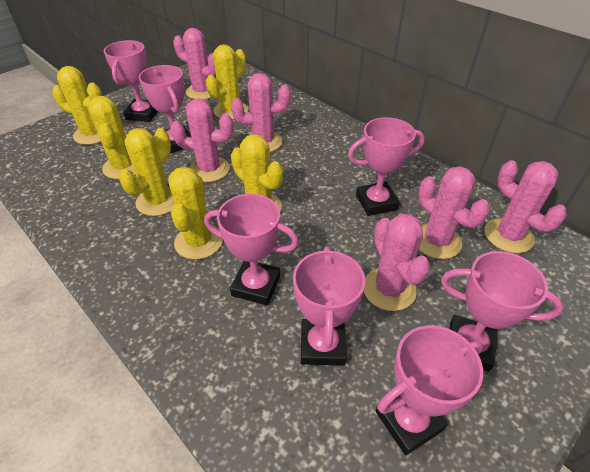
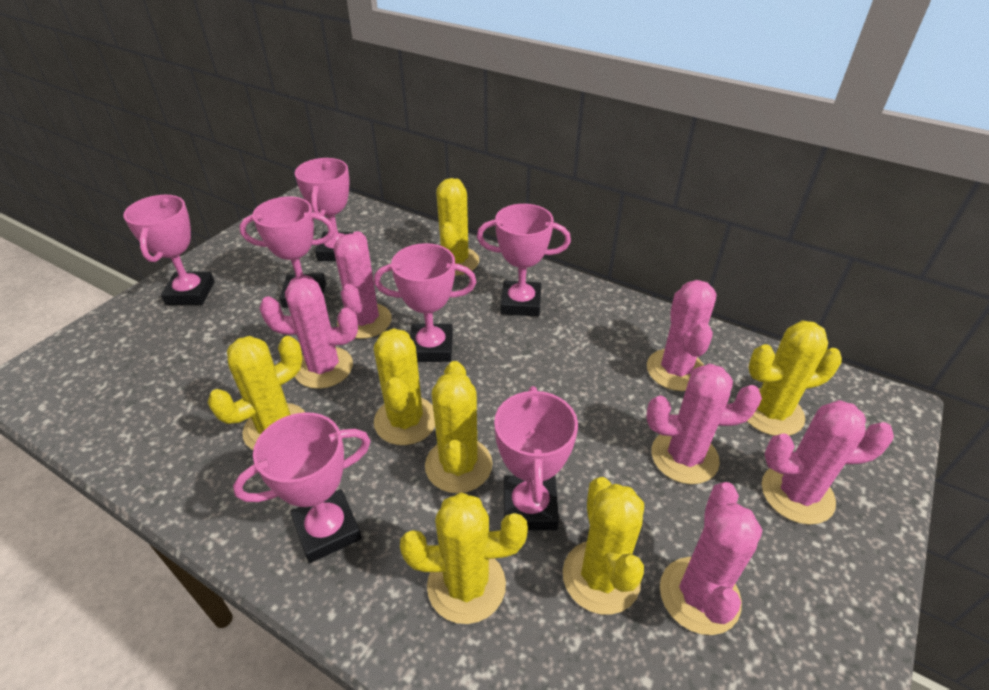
yellow cactus: [52,66,102,145] [88,96,136,179] [118,128,175,216] [168,167,223,260] [206,44,248,119] [231,134,283,211] = 6 -> [208,336,305,450] [374,328,435,445] [400,493,528,624] [425,361,492,493] [436,178,479,276] [563,477,644,615] [747,320,842,436] = 7

